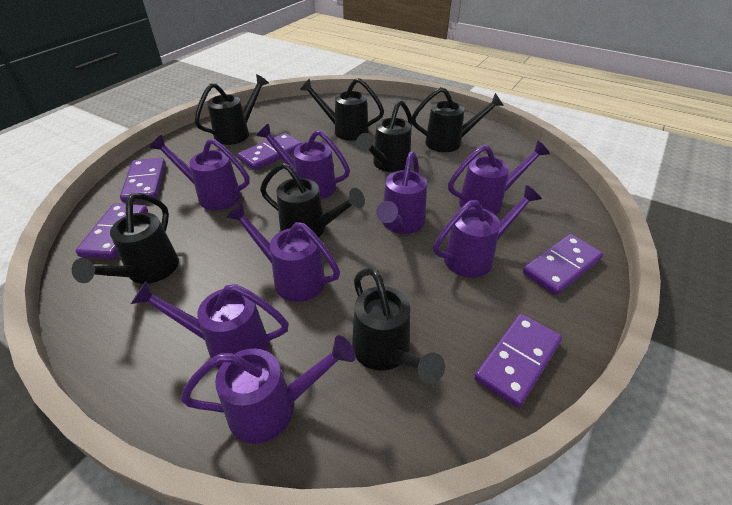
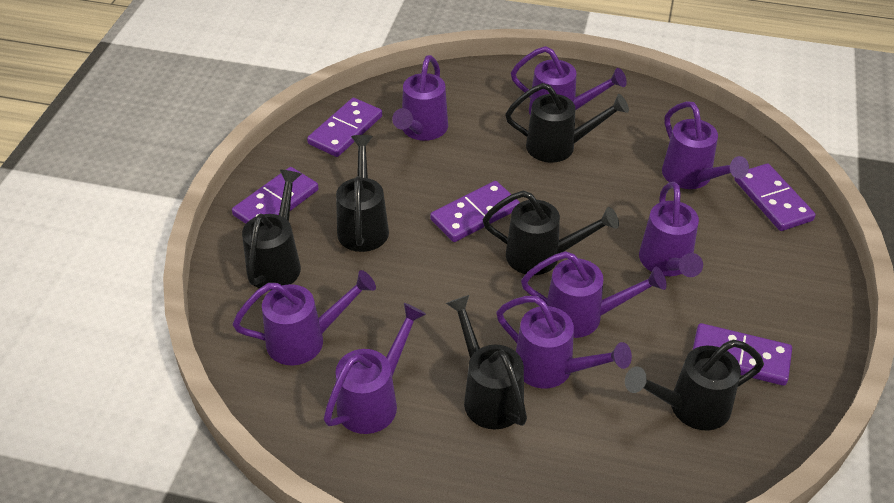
black watering can: [72,193,179,284] [195,74,269,145] [260,163,365,238] [300,78,384,141] [352,268,445,384] [356,100,412,172] [412,87,504,152] = 7 -> [242,170,301,290] [336,135,389,252] [446,295,527,430] [483,190,619,275] [505,83,629,163] [625,340,764,430] = 6

